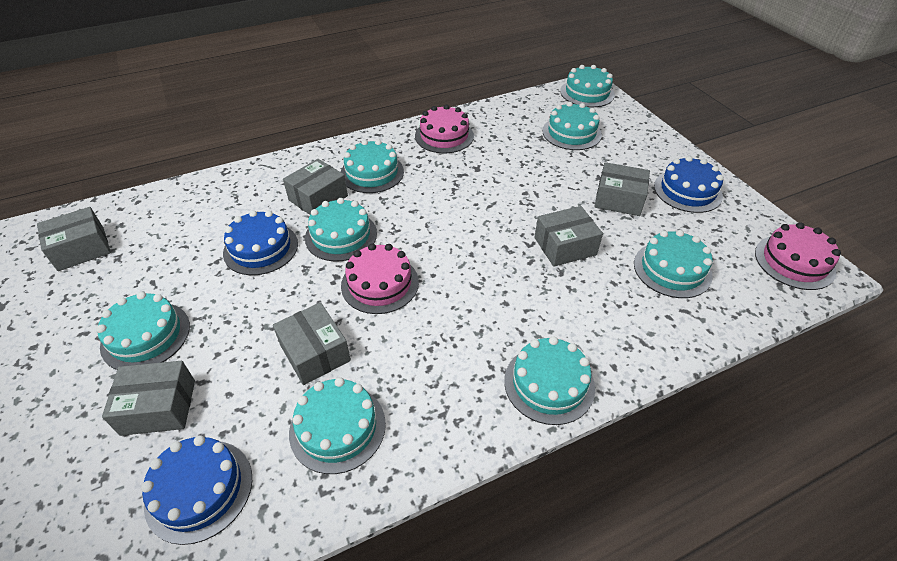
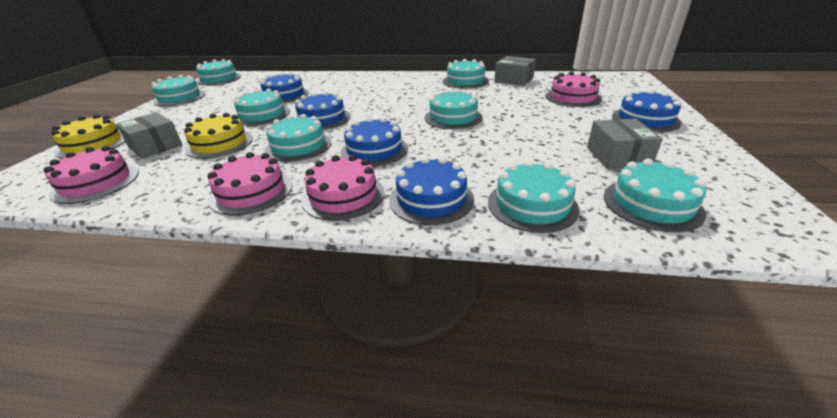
blue cake: [141,435,252,545] [223,210,298,275] [654,156,724,213] = 3 -> [260,72,309,103] [295,91,351,130] [341,117,408,167] [390,157,474,225] [612,89,682,132] = 5
grey box: [37,207,111,271] [102,361,195,436] [273,302,351,385] [283,159,348,215] [534,206,603,267] [594,162,650,216] = 6 -> [116,112,182,159] [494,56,536,86] [587,119,663,169] = 3
pink cake: [341,244,419,314] [415,105,474,153] [755,222,841,290] = 3 -> [43,146,139,204] [208,152,292,216] [302,155,385,221] [545,72,602,107] = 4
yellow cake: none = 0 -> [51,114,125,159] [184,113,253,159] = 2

